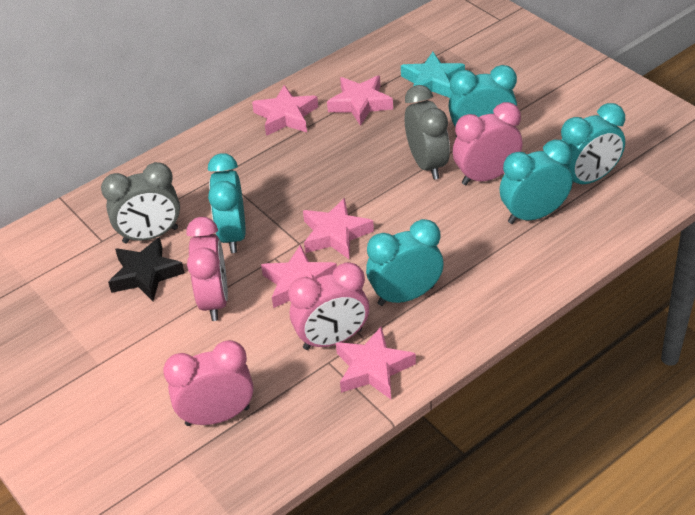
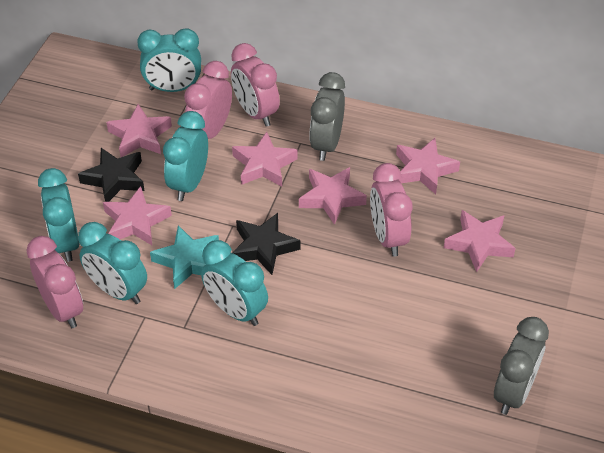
black star: [108,237,185,301] = 1 -> [78,148,145,202] [232,213,301,275] = 2
pink star: [252,85,318,136] [261,244,337,308] [303,198,374,259] [327,76,393,126] [336,327,416,399] = 5 -> [103,186,172,245] [106,104,172,157] [232,132,298,187] [299,167,367,225] [396,138,460,194] [444,210,516,272] = 6

